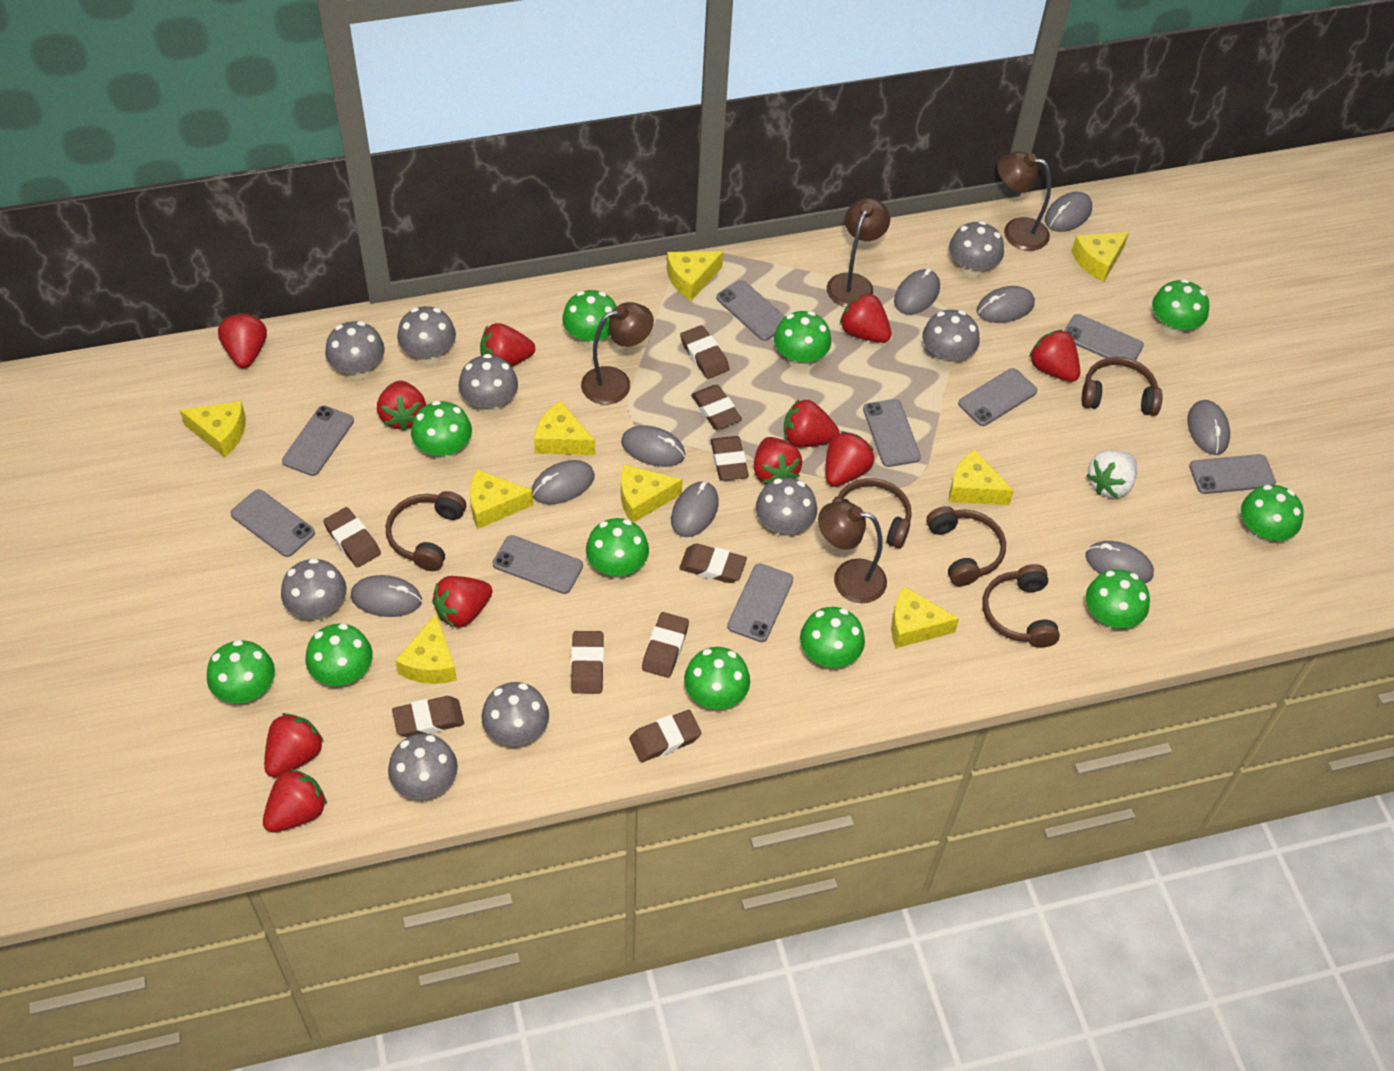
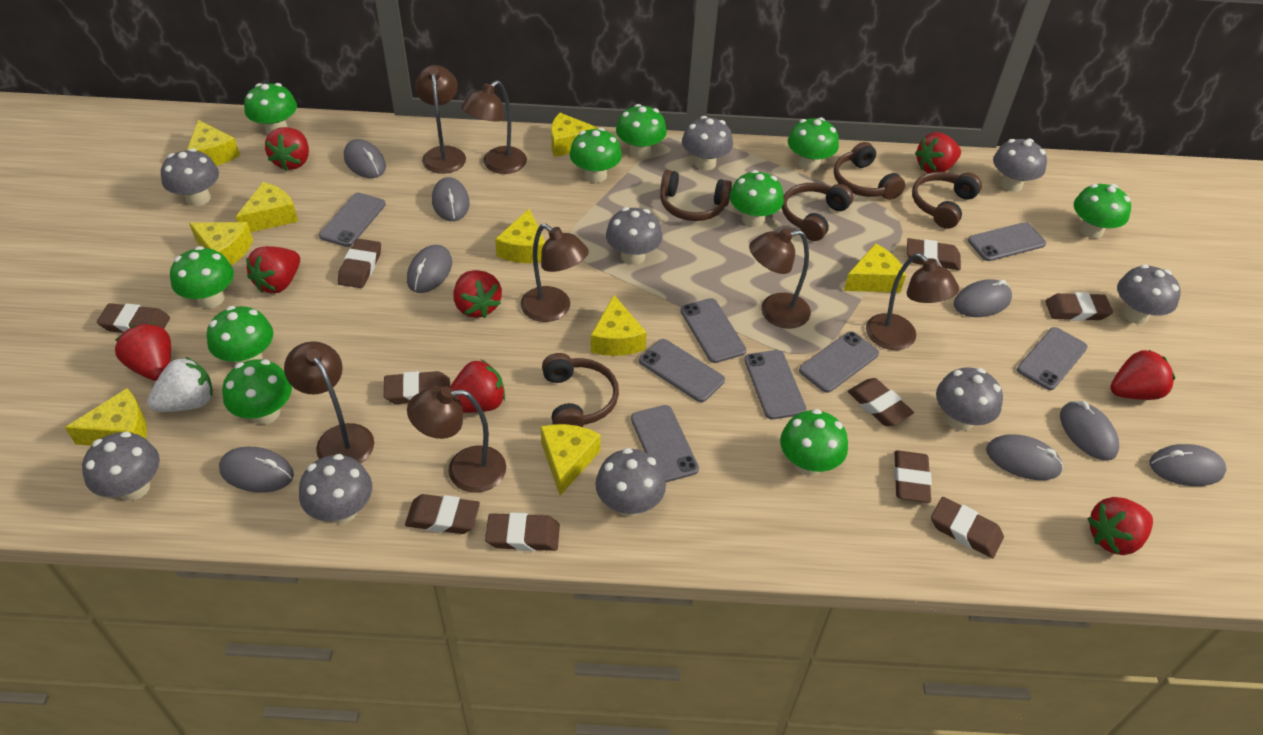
brown eraser: [323,507,381,568] [392,696,464,737] [571,631,604,694] [629,710,702,762] [642,612,689,678] [679,544,747,583] [680,325,729,379] [691,385,742,430] [711,436,749,481] = 9 -> [97,303,170,333] [338,239,381,288] [384,371,450,404] [405,494,480,534] [485,512,560,551] [848,378,914,426] [894,450,932,503] [907,238,961,270] [931,497,1004,558] [1046,292,1113,321] = 10
brown lamp: [581,302,654,405] [818,501,887,603] [827,198,890,307] [997,151,1051,251] = 4 -> [284,341,374,464] [407,386,506,493] [415,65,466,174] [461,80,527,174] [520,224,589,322] [749,229,811,329] [866,253,959,350] = 7
green mushroom: [207,640,275,703] [306,624,373,686] [411,400,472,461] [562,290,617,347] [586,518,649,579] [684,647,750,709] [774,311,831,368] [800,607,865,668] [1086,569,1150,630] [1152,279,1209,337] [1241,485,1304,544] = 11 -> [170,246,234,308] [207,306,273,365] [222,359,292,424] [244,83,297,135] [570,128,622,183] [616,104,667,158] [729,170,784,227] [780,409,848,476] [788,117,839,171] [1074,184,1131,239] = 10
grey mouse: [351,575,422,617] [532,460,595,504] [621,425,685,467] [671,481,719,537] [894,268,940,315] [977,286,1035,323] [1045,192,1092,232] [1085,541,1154,583] [1187,400,1230,455] = 9 -> [219,447,294,493] [344,139,386,178] [407,245,452,293] [432,177,470,221] [954,279,1012,317] [986,434,1063,480] [1060,401,1119,461] [1149,444,1226,486] = 8
grey phone: [230,489,315,557] [282,406,354,476] [493,535,583,594] [716,280,785,341] [727,563,793,642] [863,399,921,467] [958,368,1037,426] [1064,314,1144,367] [1189,454,1276,494] = 9 -> [319,193,386,247] [631,405,699,482] [639,339,725,402] [680,298,746,363] [744,350,807,419] [799,331,879,393] [968,222,1046,261] [1017,327,1088,390] = 8
red strawberry: [218,313,267,368] [263,769,327,832] [264,713,324,778] [377,381,426,431] [432,576,493,627] [480,323,535,366] [754,437,802,485] [784,400,840,448] [825,431,874,487] [840,293,891,343] [1029,330,1080,382] = 11 -> [115,323,171,381] [246,246,300,293] [265,127,309,170] [450,359,505,413] [453,270,502,318] [915,132,961,173] [1087,497,1153,555] [1110,350,1175,400] = 8

